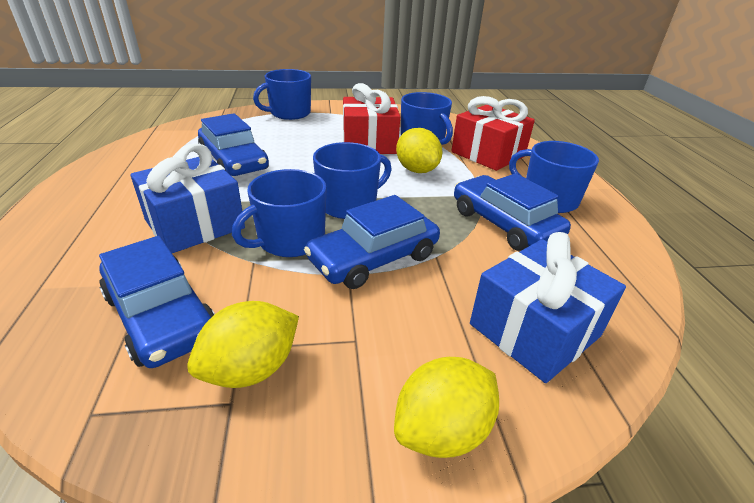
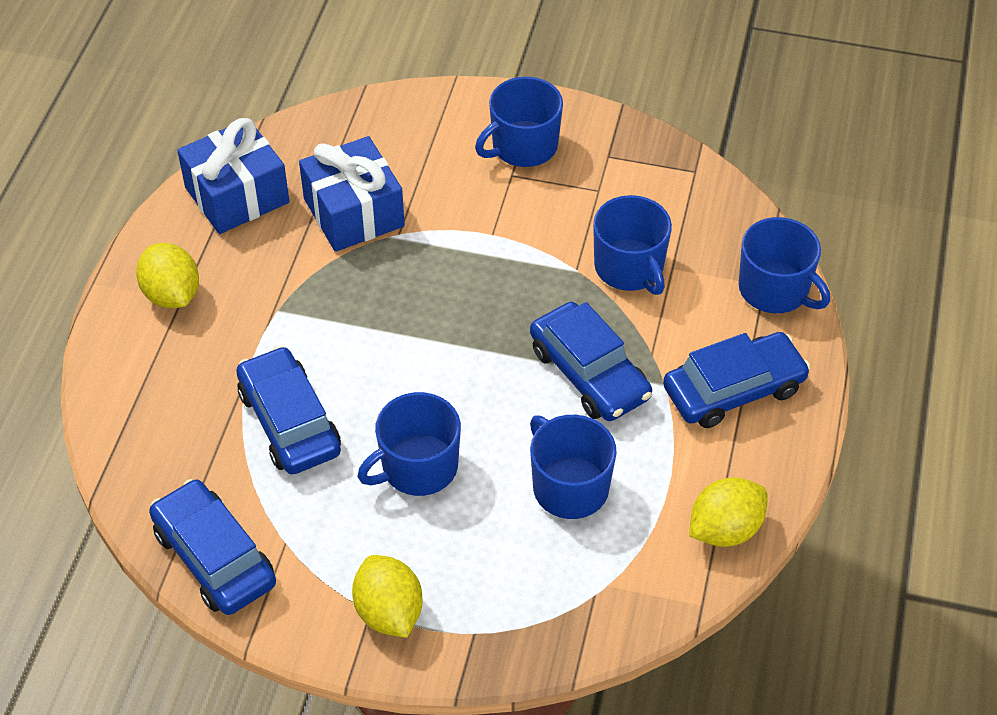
red gift: [343,83,400,154] [451,96,535,171] = 2 -> none = 0

